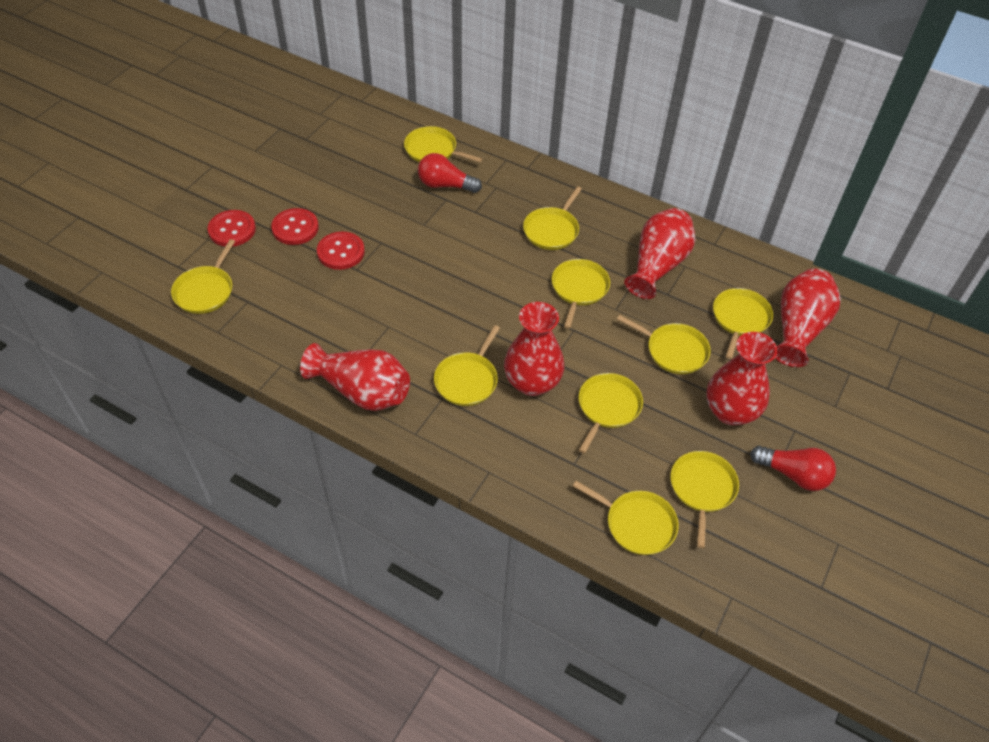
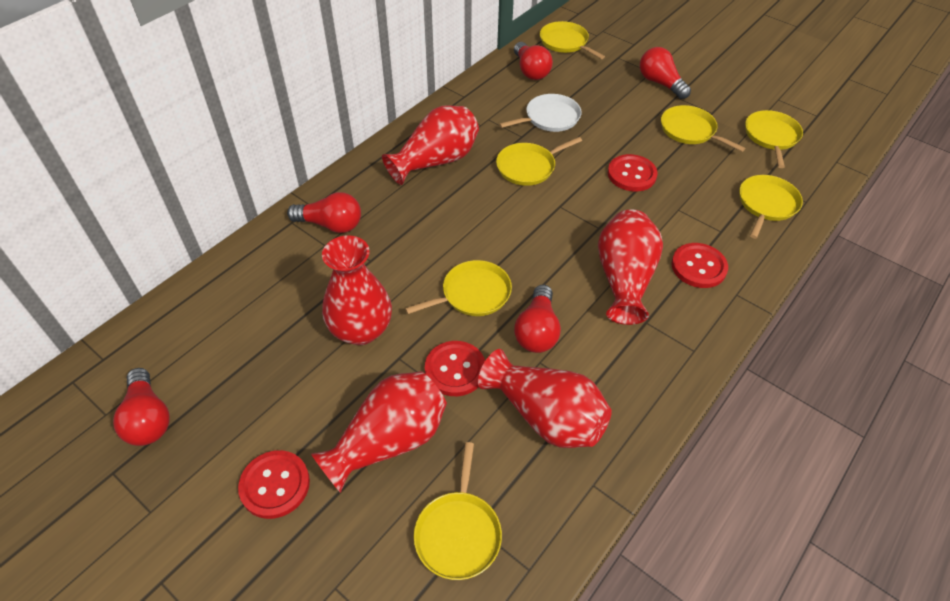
red button: [207,210,256,247] [271,208,319,245] [317,232,365,270] = 3 -> [238,450,310,519] [425,341,485,396] [608,154,658,191] [671,243,728,288] = 4
red light bulb: [418,153,482,193] [750,446,836,491] = 2 -> [113,368,170,446] [287,192,361,233] [514,42,553,80] [514,285,561,353] [640,47,691,99] = 5
white pan: none = 0 -> [499,94,582,132] = 1
yellow pan: [171,239,235,314] [404,126,482,162] [434,325,500,406] [523,186,582,250] [552,259,610,329] [573,481,679,555] [579,373,643,453] [617,315,710,374] [671,451,739,548] [713,288,773,359] = 10 -> [405,260,512,316] [414,442,502,580] [496,137,582,186] [540,21,605,59] [661,105,745,152] [739,175,803,239] [745,110,803,168] = 7

